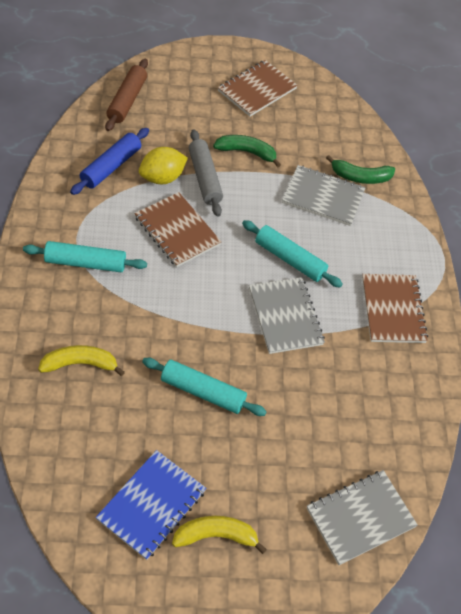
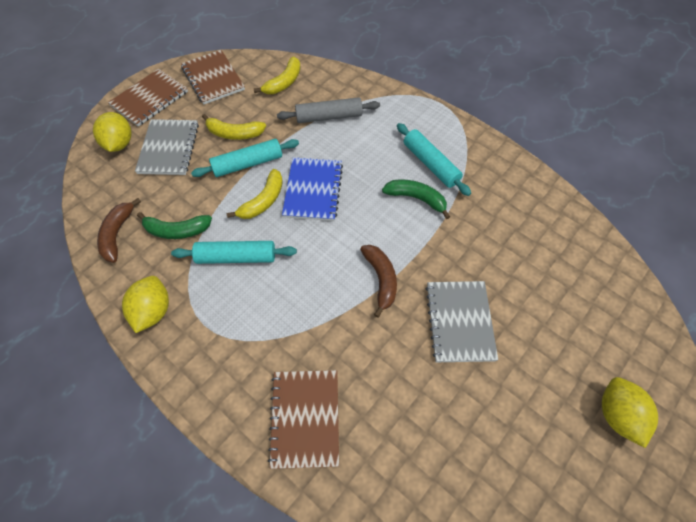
blue rolling pin: [70,128,149,195] = 1 -> none = 0
brown banana: none = 0 -> [97,198,141,263] [360,245,397,318] = 2
brown rolling pin: [105,59,148,131] = 1 -> none = 0
grey notebook: [249,277,325,354] [282,165,366,226] [307,470,418,565] = 3 -> [135,119,199,175] [426,281,498,362] = 2
yellow banana: [38,345,125,376] [172,516,267,554] = 2 -> [202,114,266,140] [227,169,283,219] [253,57,300,94] = 3
yellow lemon: [139,147,188,184] = 1 -> [93,112,132,152] [122,276,169,333] [602,377,658,448] = 3

